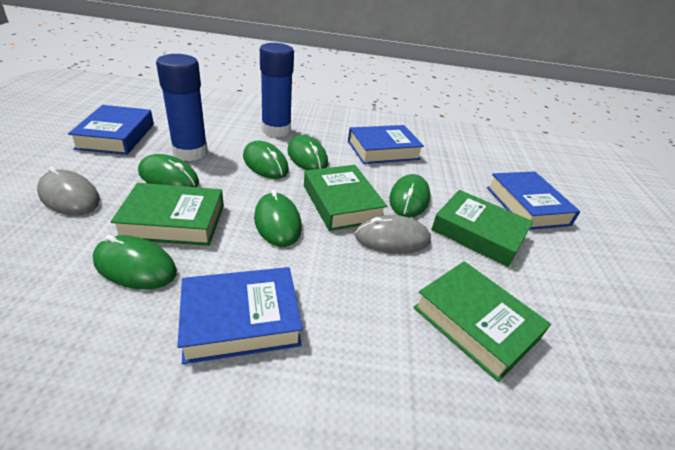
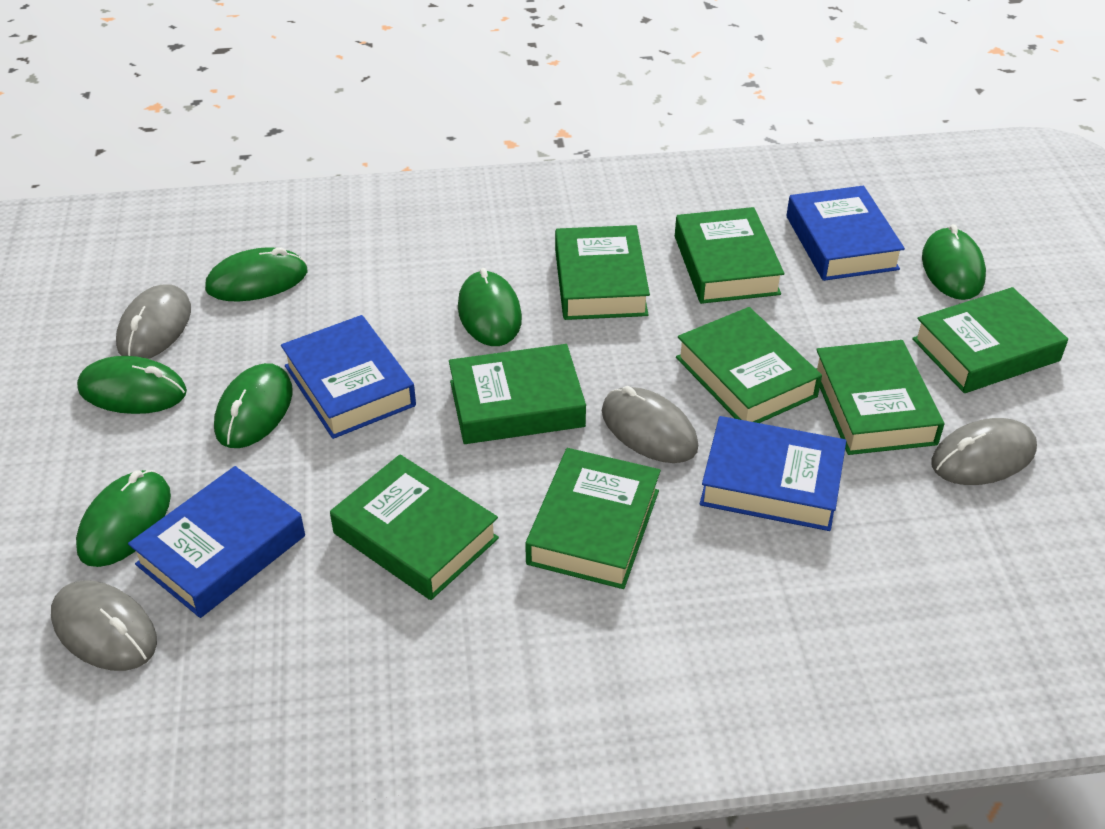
blue glue stick: [156,54,208,161] [260,43,294,137] = 2 -> none = 0
green book: [110,183,224,246] [304,165,387,231] [413,261,551,382] [431,190,533,267] = 4 -> [330,454,499,600] [449,344,586,444] [525,448,661,589] [555,225,650,320] [675,207,784,304] [676,307,822,423] [816,340,944,455] [912,287,1068,393] = 8
grey mouse: [37,167,100,216] [355,215,431,254] = 2 -> [51,581,157,671] [116,284,191,359] [602,386,698,463] [931,418,1037,485] = 4

